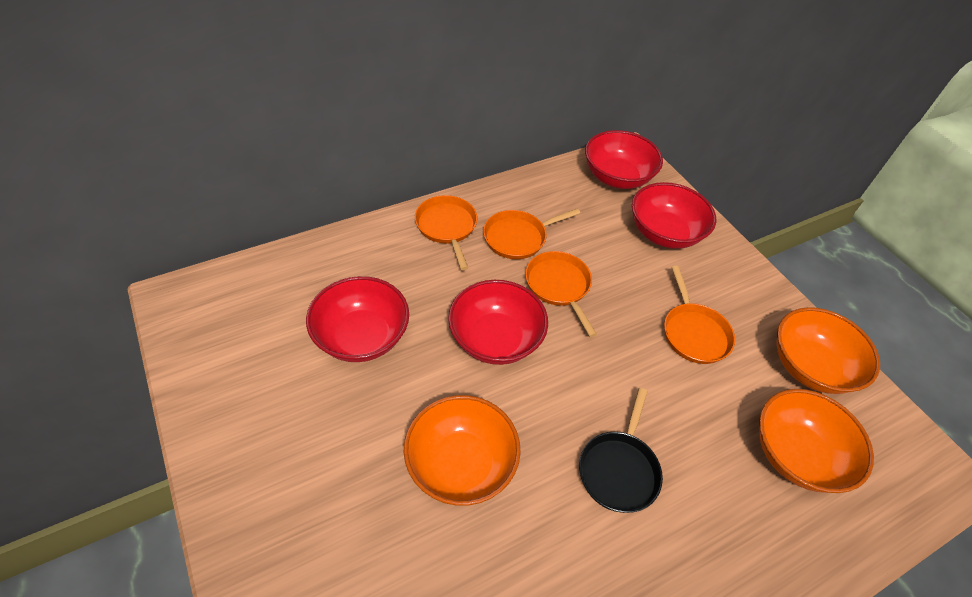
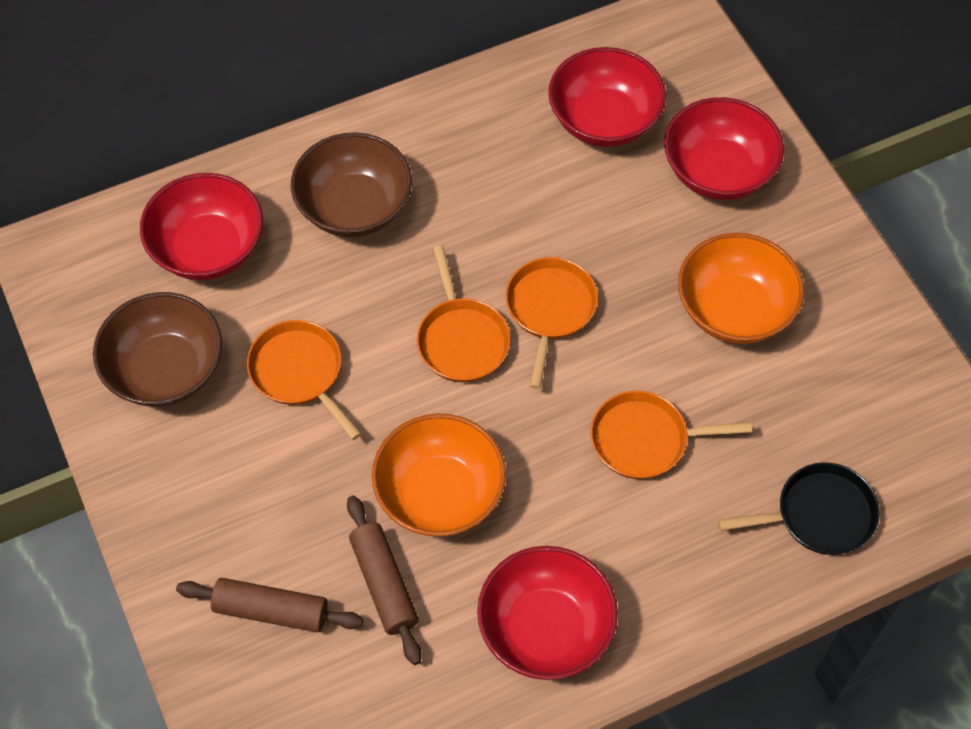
brown bowl: none = 0 -> [93,292,222,407] [291,132,412,237] = 2
brown rolling pin: none = 0 -> [176,578,363,632] [347,495,422,665] = 2
orange bowl: [404,395,521,506] [759,389,874,493] [777,307,880,394] = 3 -> [372,413,506,537] [678,233,804,344] = 2

